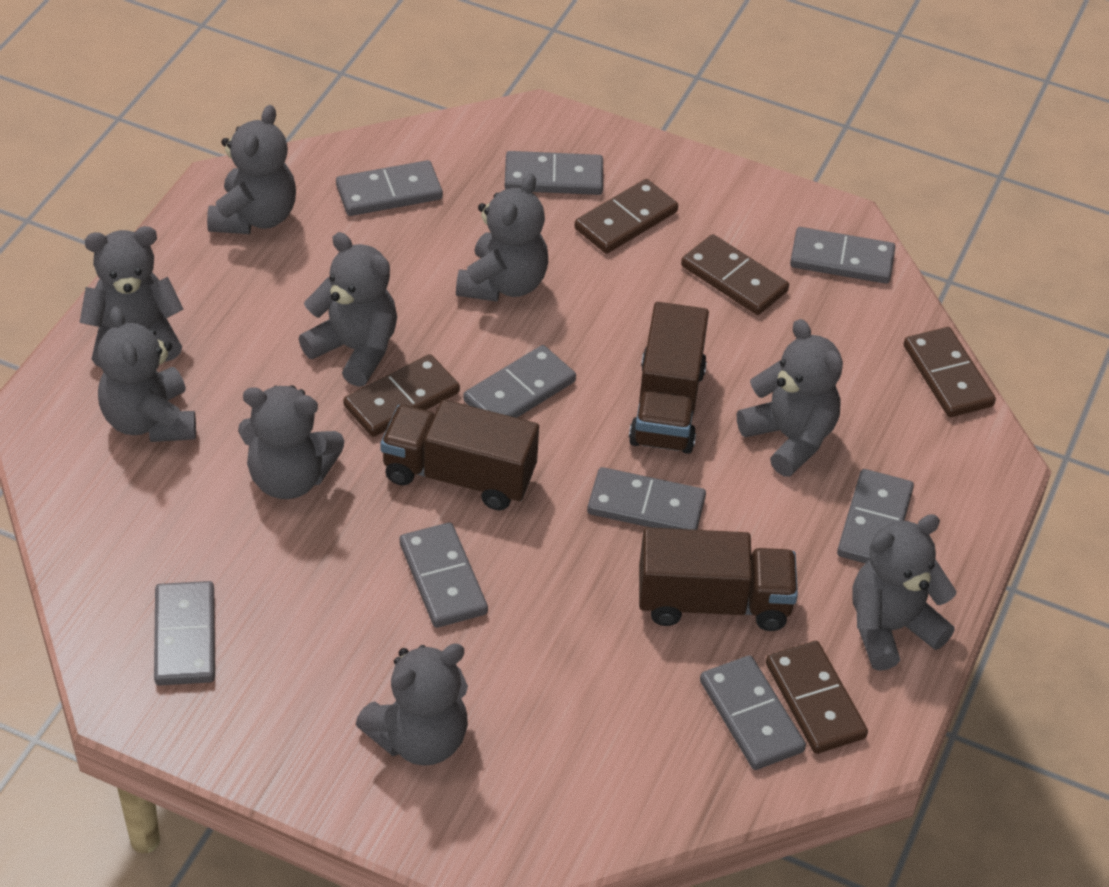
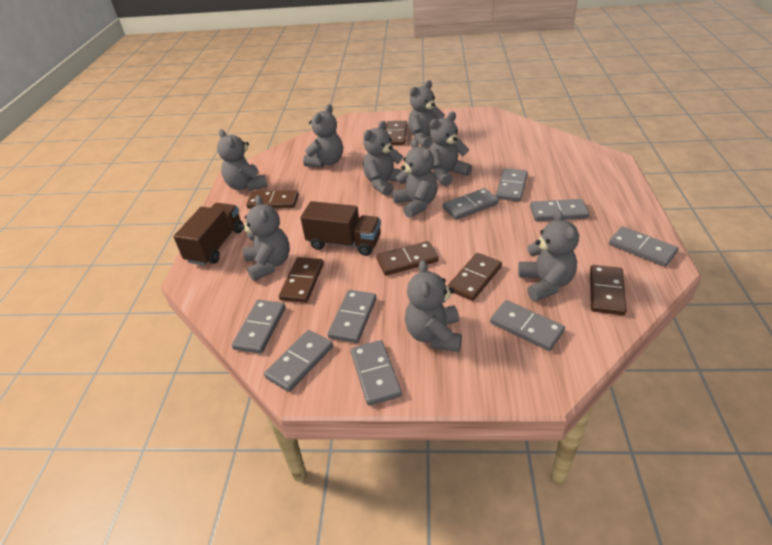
brown domino: [343,354,460,437] [574,179,678,254] [681,234,789,315] [766,641,868,754] [904,327,996,417] = 5 -> [246,190,299,209] [279,257,324,303] [376,241,439,276] [385,121,407,145] [448,253,502,301] [590,265,627,315] = 6
brown truck: [380,400,539,510] [629,302,709,454] [639,527,798,631] = 3 -> [173,203,243,266] [300,201,381,256] = 2

